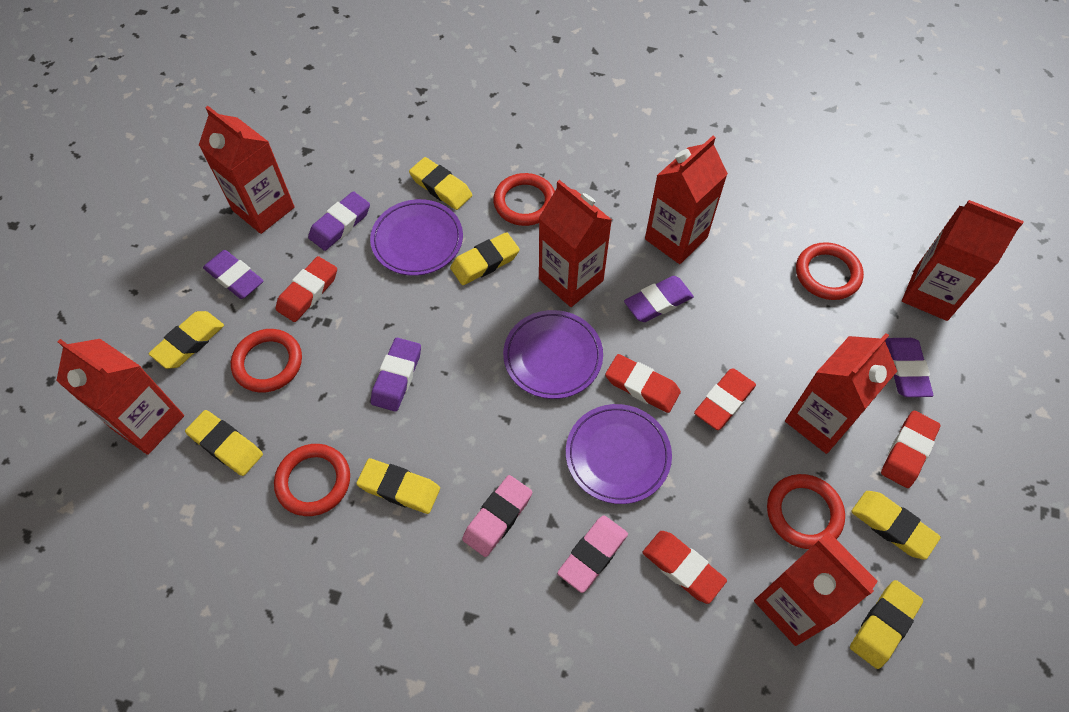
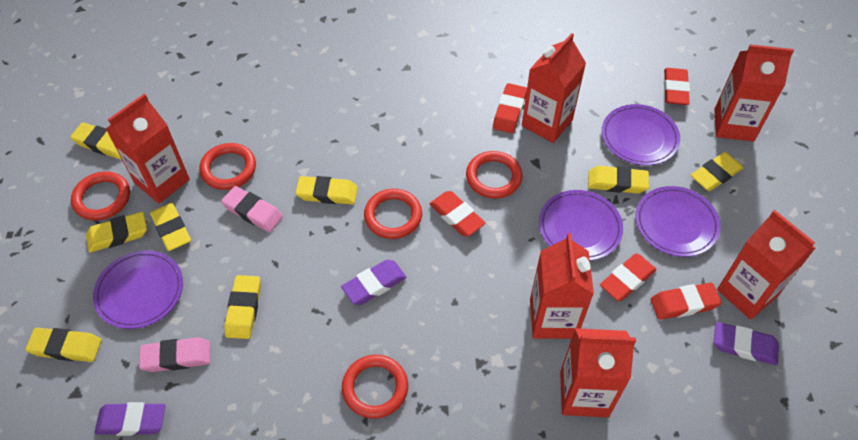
purple eraser: [203,250,264,299] [308,191,370,251] [371,338,421,412] [624,276,694,322] [885,338,933,397] = 5 -> [94,402,165,436] [341,260,407,305] [713,322,779,365] = 3
purple plate: [370,199,463,276] [503,310,603,399] [566,404,672,504] = 3 -> [93,250,183,329] [539,190,623,261] [602,104,680,165] [635,186,720,257] = 4
red carton: [56,339,184,455] [199,106,295,234] [539,180,612,307] [645,136,728,264] [754,532,878,646] [785,333,897,454] [902,200,1024,321] = 7 -> [106,94,190,204] [522,33,586,143] [530,233,594,339] [560,328,636,417] [714,44,794,142] [717,210,815,320] = 6
yellow eraser: [149,311,224,369] [185,410,263,476] [356,458,440,514] [409,157,472,210] [450,232,520,285] [850,580,923,669] [851,491,941,560] = 7 -> [26,328,102,362] [70,122,121,159] [86,212,147,252] [150,203,191,251] [224,275,261,339] [296,176,358,205] [588,166,649,194] [691,152,743,191] = 8

